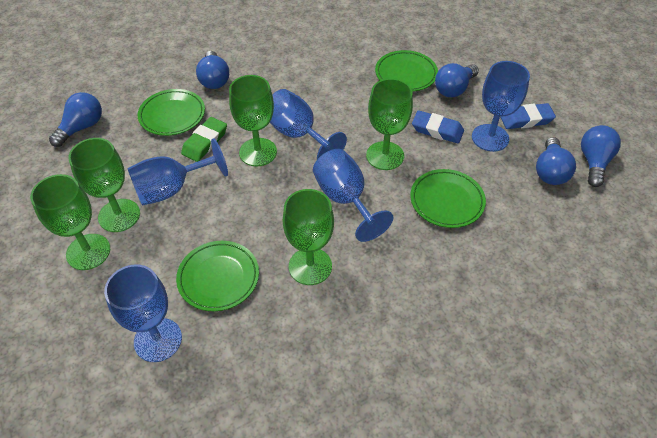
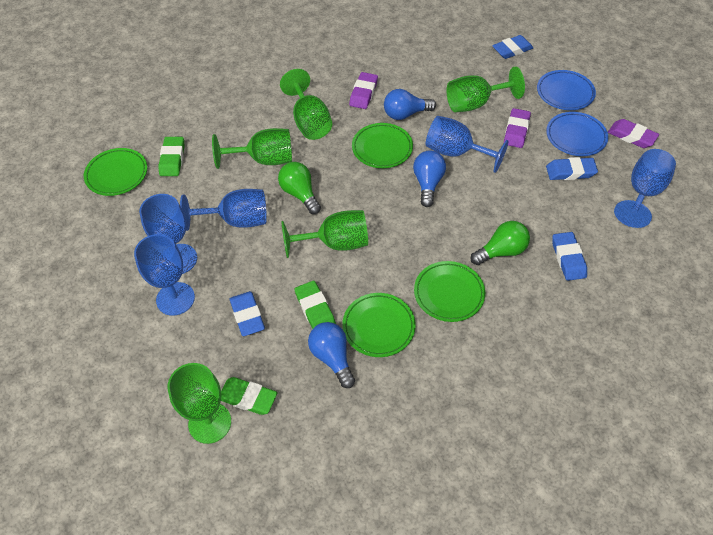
blue eraser: [412,111,464,143] [500,103,556,129] = 2 -> [230,291,265,336] [492,35,533,59] [546,157,598,180] [553,232,587,281] = 4
blue light bulb: [49,92,102,147] [196,51,229,89] [435,63,479,97] [536,137,576,185] [581,125,621,187] = 5 -> [308,322,355,388] [384,89,436,120] [413,150,446,207] = 3
blue plate: none = 0 -> [537,70,596,110] [546,112,608,156] = 2
green eraser: [181,117,227,162] = 1 -> [158,137,185,176] [221,377,277,415] [295,281,336,329] = 3
green light bulb: none = 0 -> [278,162,321,214] [470,221,530,265] = 2
purple eraser: none = 0 -> [349,72,378,109] [504,108,531,148] [608,119,659,148] = 3

